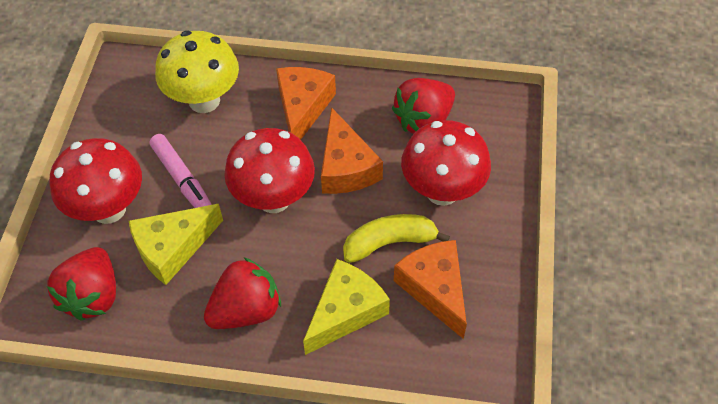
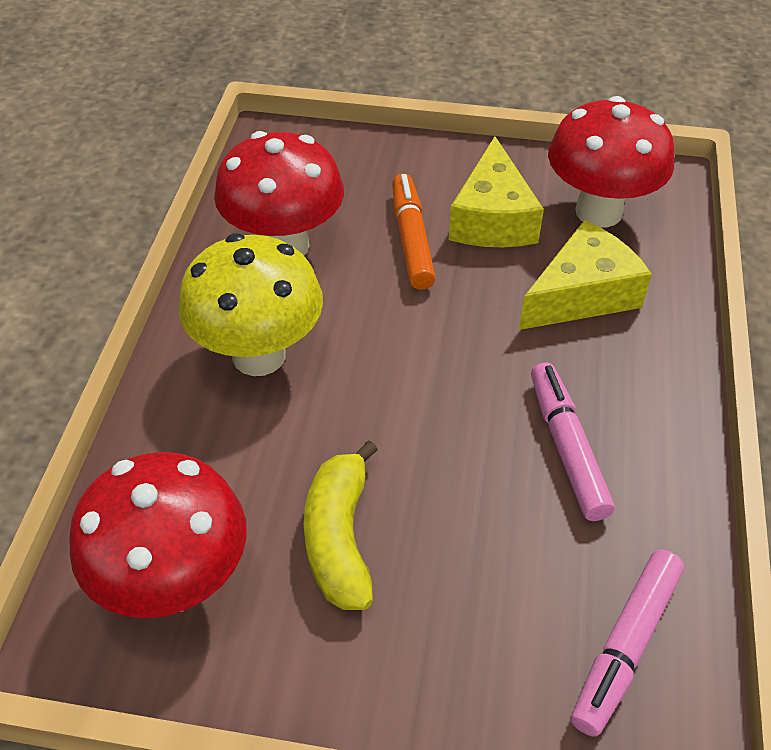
orange cheese: [276,67,336,140] [321,107,383,194] [394,240,467,339] = 3 -> none = 0
orange marker: none = 0 -> [392,173,436,290] = 1
pink marker: [149,134,212,208] = 1 -> [531,362,615,521] [571,549,684,737] = 2
red strawberry: [47,247,116,321] [204,257,281,329] [392,78,455,134] = 3 -> none = 0

